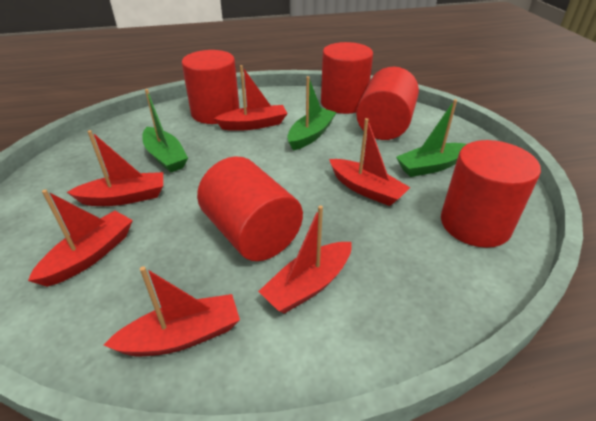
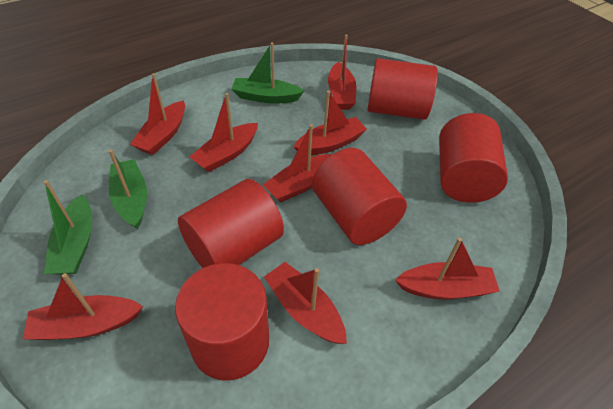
red boat: [28,190,133,287] [67,130,163,206] [104,266,240,356] [214,65,288,131] [258,205,352,314] [329,118,410,206] = 6 -> [23,273,143,340] [130,73,185,155] [190,93,258,172] [263,124,332,202] [264,262,347,344] [294,90,367,155] [328,35,356,110] [395,238,500,300] = 8

